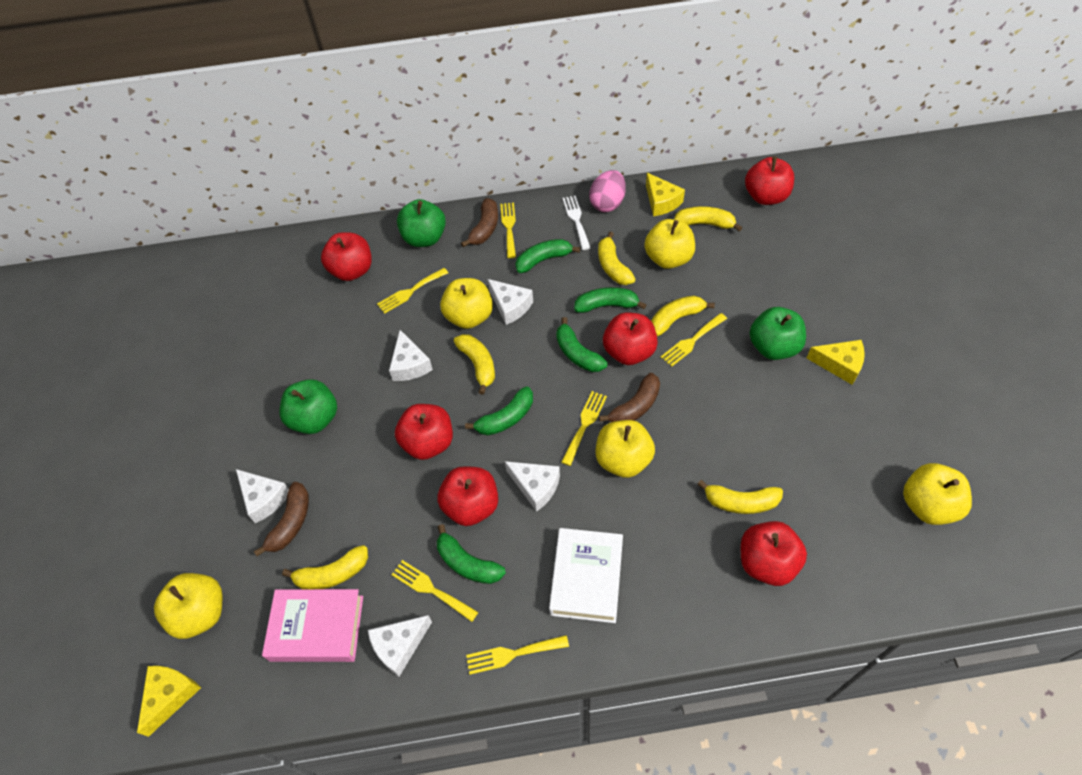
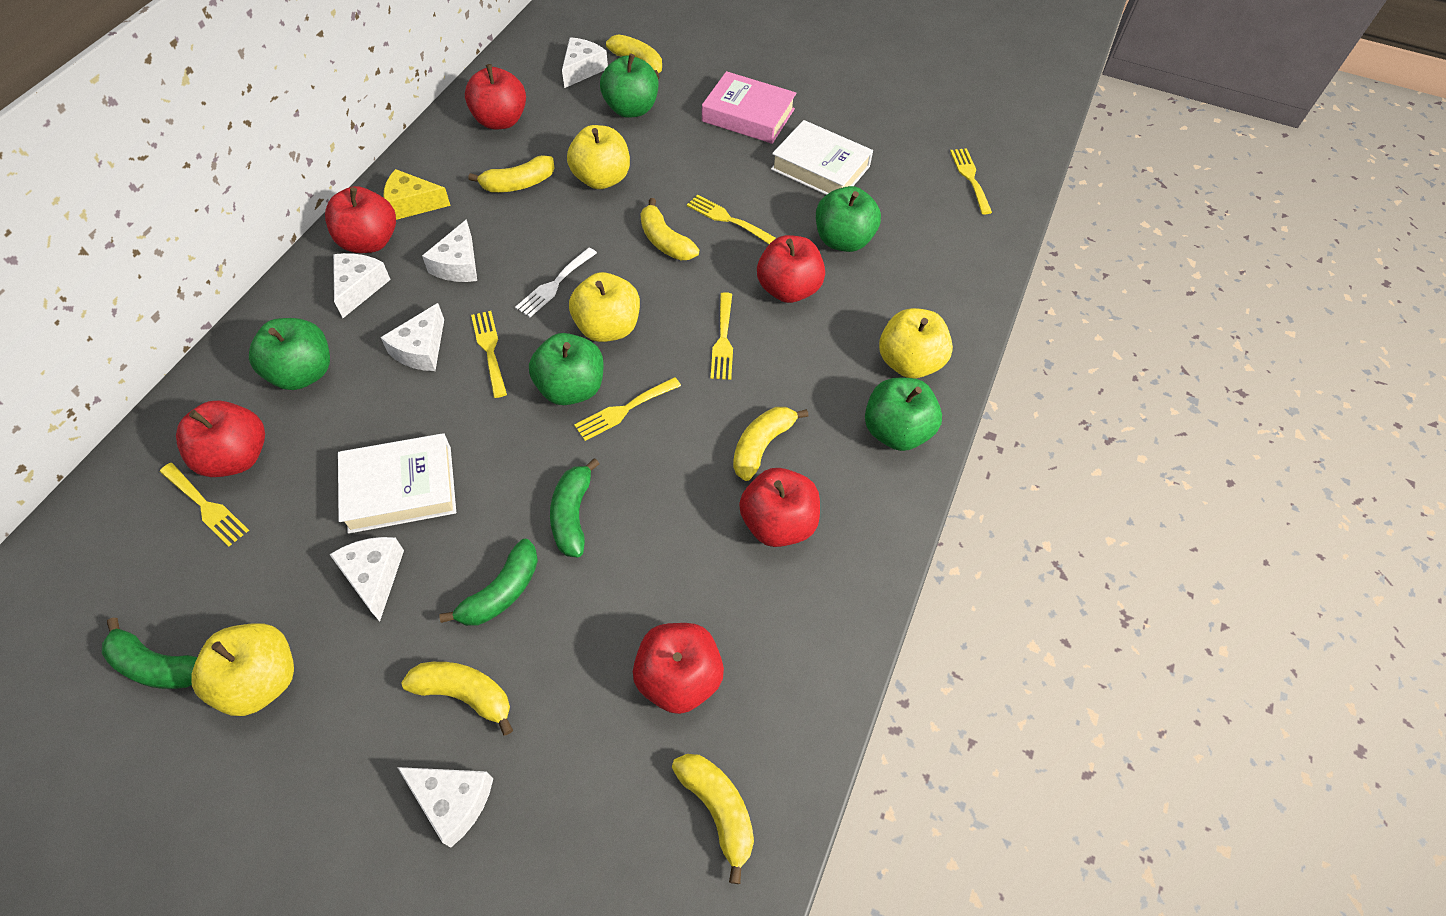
brown banana: [254,482,309,556] [461,198,498,247] [599,373,660,422] = 3 -> none = 0
green apple: [279,379,337,434] [397,199,446,247] [750,307,806,360] = 3 -> [249,318,330,390] [529,333,604,405] [600,53,658,118] [816,186,881,252] [865,378,942,451] = 5
green banana: [437,524,506,584] [465,386,533,435] [515,239,580,273] [556,317,608,372] [574,287,646,313] = 5 -> [102,618,197,689] [439,538,538,626] [550,458,599,558] = 3
pink egg: [589,170,626,212] = 1 -> none = 0
white book: [549,528,623,623] = 1 -> [338,433,456,534] [771,120,873,195] = 2
white cheese: [236,469,289,523] [368,615,432,676] [389,330,433,381] [488,279,533,325] [505,461,560,512] = 5 -> [329,537,404,622] [333,253,391,318] [381,303,444,371] [397,767,493,848] [422,219,477,282] [562,37,608,88] = 6
yellow apple: [154,573,222,639] [440,278,493,329] [596,420,655,478] [644,219,695,269] [903,463,972,525] = 5 -> [191,623,294,716] [567,125,630,189] [569,272,640,342] [879,308,953,379] = 4
yellow cheese: [137,666,201,737] [646,173,685,216] [807,340,865,385] = 3 -> [383,169,451,220] = 1

